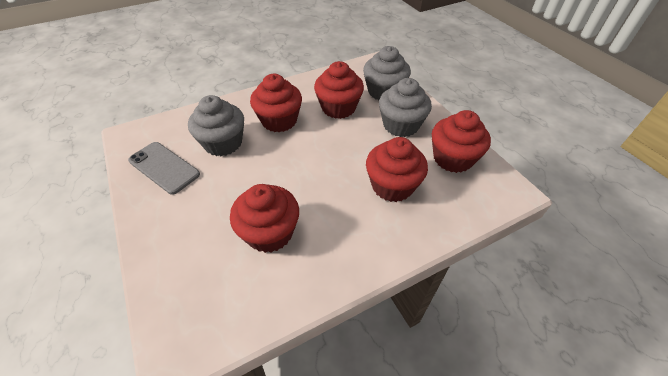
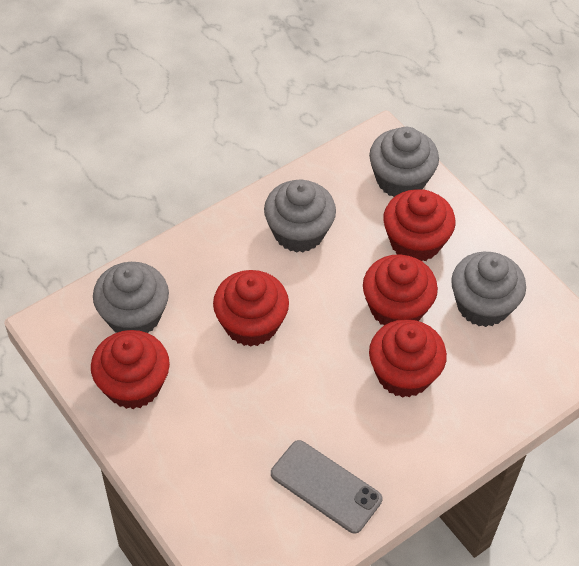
grey cupcake: [188,95,244,156] [363,46,411,101] [379,78,432,137] = 3 -> [93,262,169,333] [264,180,336,253] [369,127,439,197] [451,252,526,327] = 4

